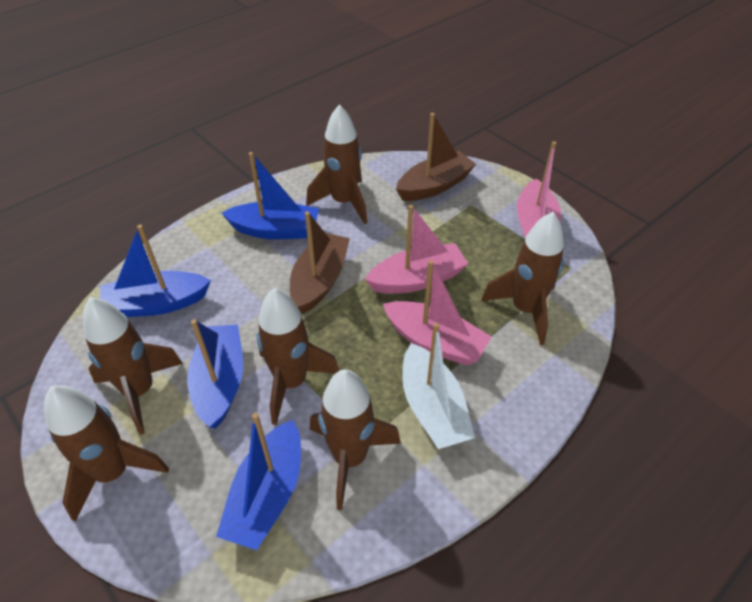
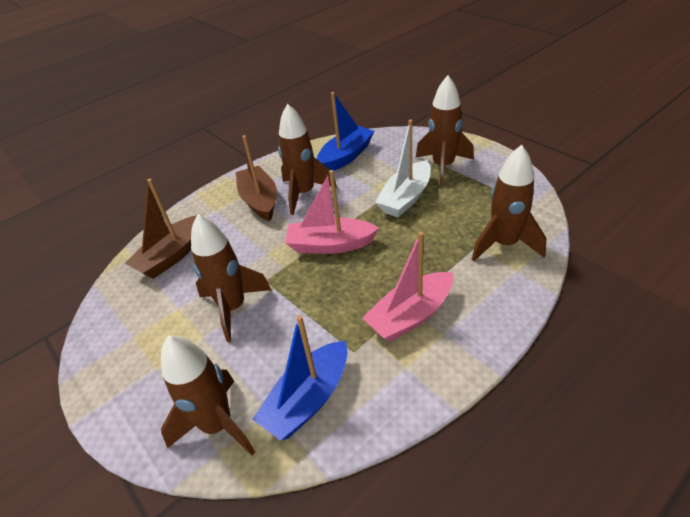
blue boat: [99,225,211,317] [187,319,243,429] [216,413,301,550] [221,152,319,239] = 4 -> [252,315,348,441] [317,92,374,171] = 2
brown rocket: [44,385,169,521] [83,297,183,435] [257,288,339,425] [306,105,367,224] [310,369,401,510] [481,212,564,345] = 6 -> [161,335,255,455] [191,214,271,342] [278,104,337,215] [416,75,474,187] [472,145,547,261] = 5
pink boat: [365,205,468,294] [383,260,491,366] [517,141,561,238] = 3 -> [285,170,379,254] [362,232,453,342] = 2

